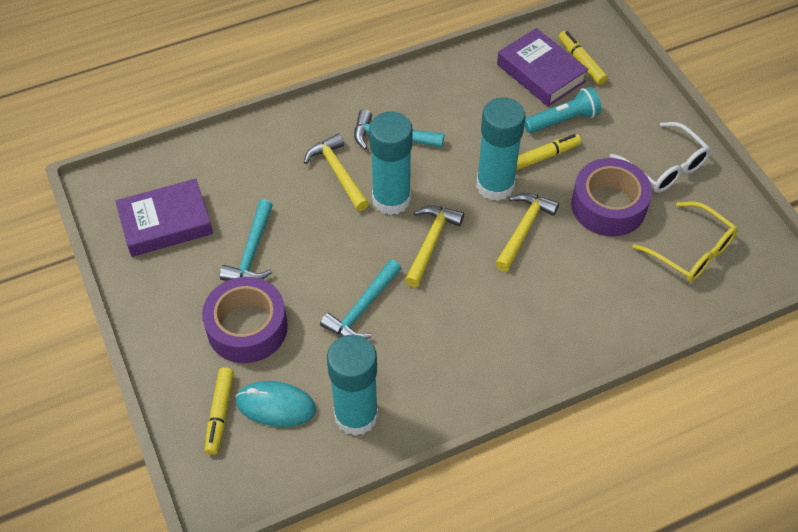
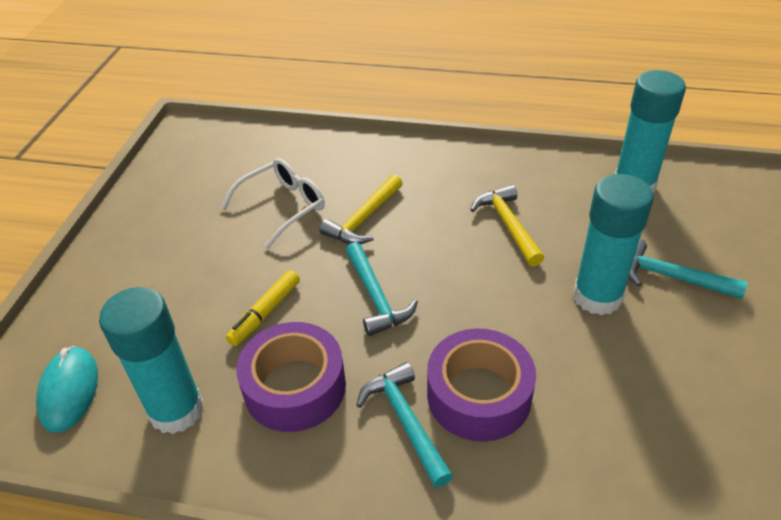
purple book: [115,179,213,257] [497,28,589,107] = 2 -> none = 0
turquoise flashlight: [524,87,601,133] = 1 -> none = 0
yellow glasses: [632,202,738,282] = 1 -> none = 0
yellow hammer: [304,133,369,211] [405,205,464,287] [495,193,559,271] = 3 -> [319,174,403,244] [470,185,544,266] = 2
yellow marker: [205,367,234,455] [516,134,581,171] [559,31,608,85] = 3 -> [226,270,300,346] = 1

